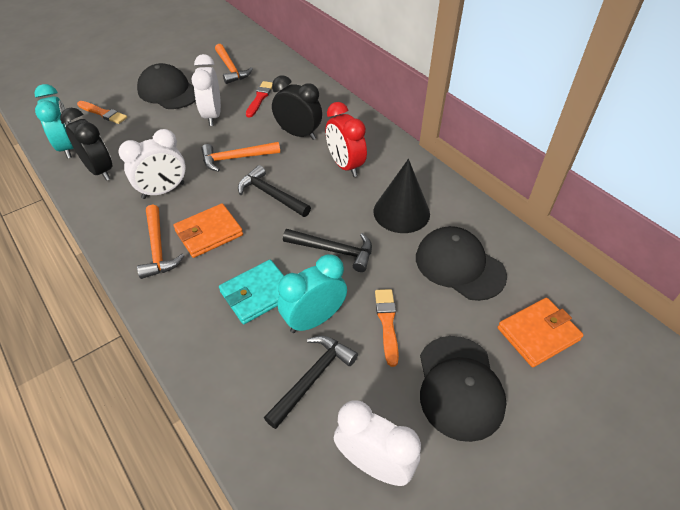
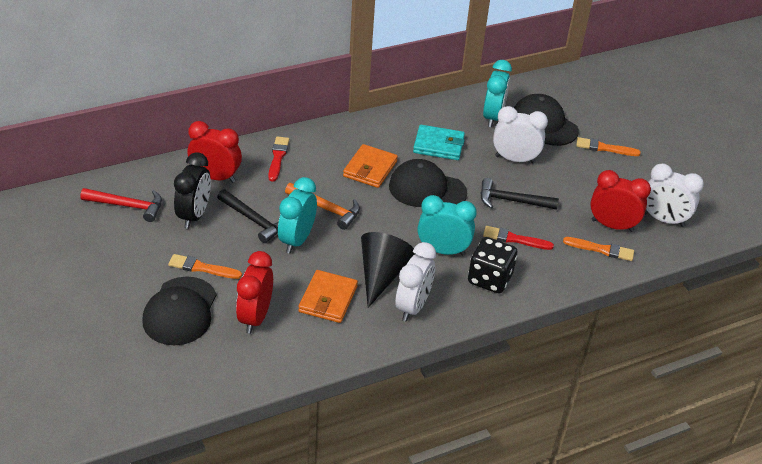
black clock: [60,108,112,181] [272,75,322,140] = 2 -> [174,152,211,229] = 1
black dice: none = 0 -> [468,237,517,293] = 1
black hammer: [238,165,311,217] [264,336,358,429] [283,229,372,272] = 3 -> [217,189,278,243] [480,178,559,210] = 2
orange brush: [77,101,127,124] [375,289,399,367] = 2 -> [168,254,242,279] [563,237,634,261] [576,137,641,156] = 3
orange hammer: [137,205,185,279] [201,142,280,172] [215,44,253,84] = 3 -> [285,183,360,230] = 1
red brush: [246,81,273,118] = 1 -> [268,136,289,182] [483,226,554,250] = 2
red clock: [325,102,367,177] = 1 -> [187,121,242,183] [236,251,273,334] [590,170,651,232] = 3
red hammer: none = 0 -> [80,188,162,222] = 1
turquoise clock: [34,84,73,158] [278,254,347,333] = 2 -> [278,177,317,253] [417,195,477,256] [483,60,512,127] = 3

